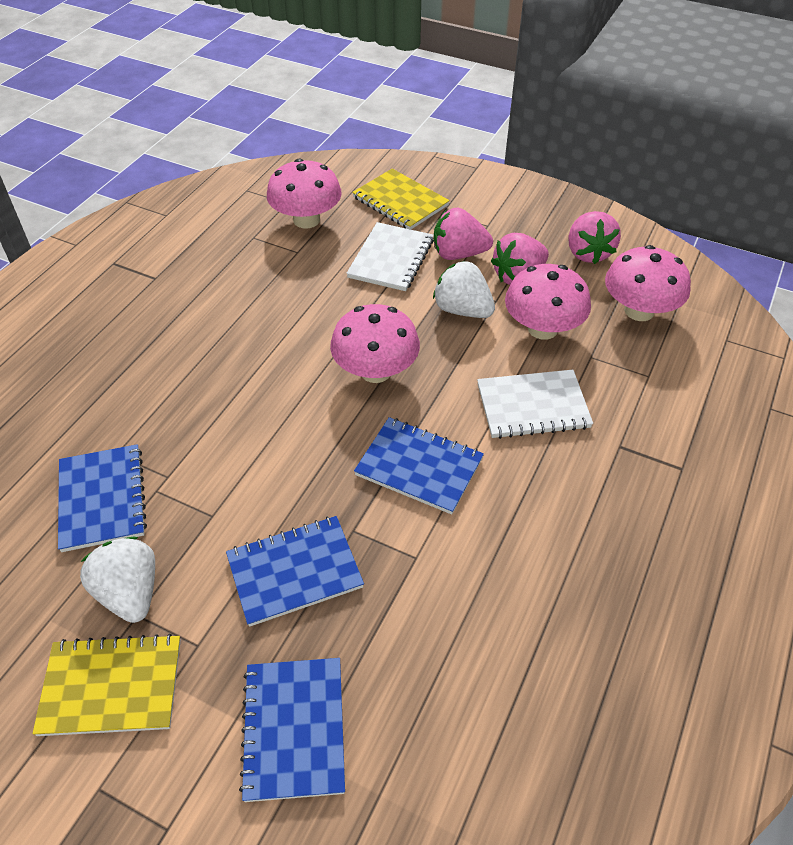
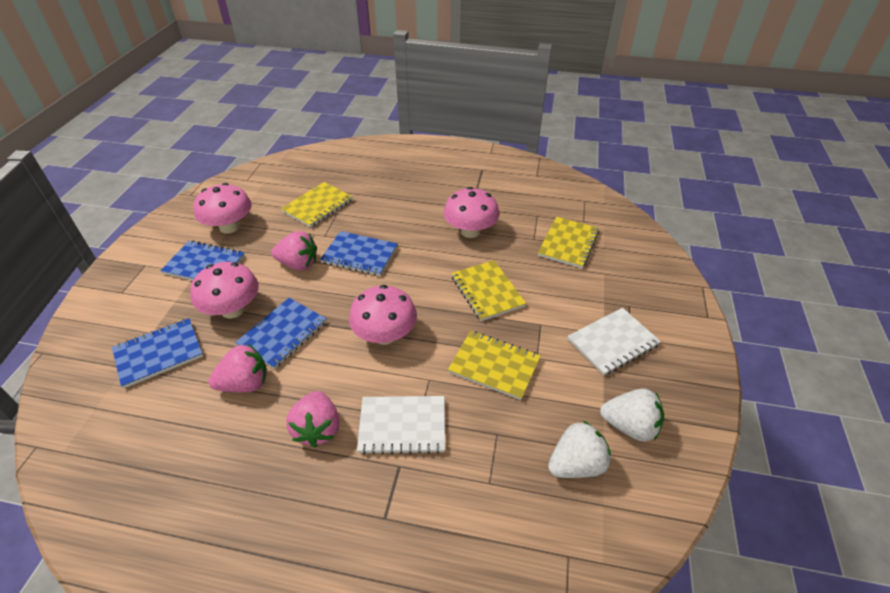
yellow notebook: [32,634,181,736] [352,169,450,230] = 2 -> [281,182,353,228] [448,331,541,400] [451,260,526,321] [538,217,599,268] = 4

